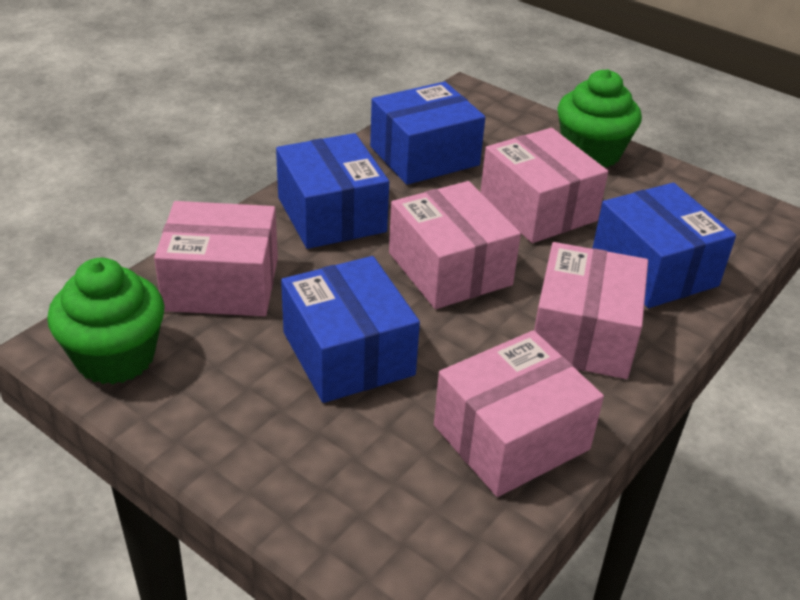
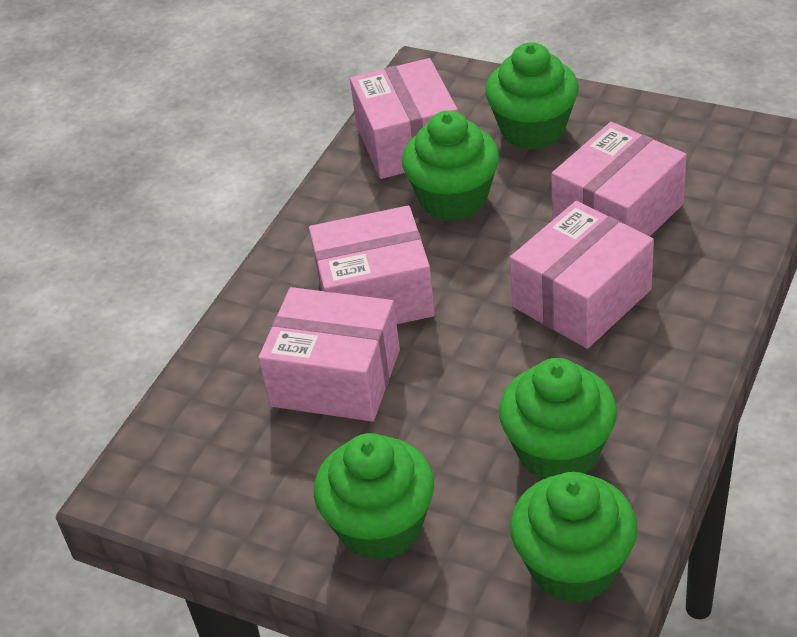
blue box: [276,133,389,249] [281,256,420,403] [370,82,485,185] [592,183,736,308] = 4 -> none = 0
green cupcake: [47,258,165,384] [557,69,642,167] = 2 -> [314,433,434,560] [402,110,499,221] [485,42,579,150] [499,358,617,479] [510,472,637,603] = 5

